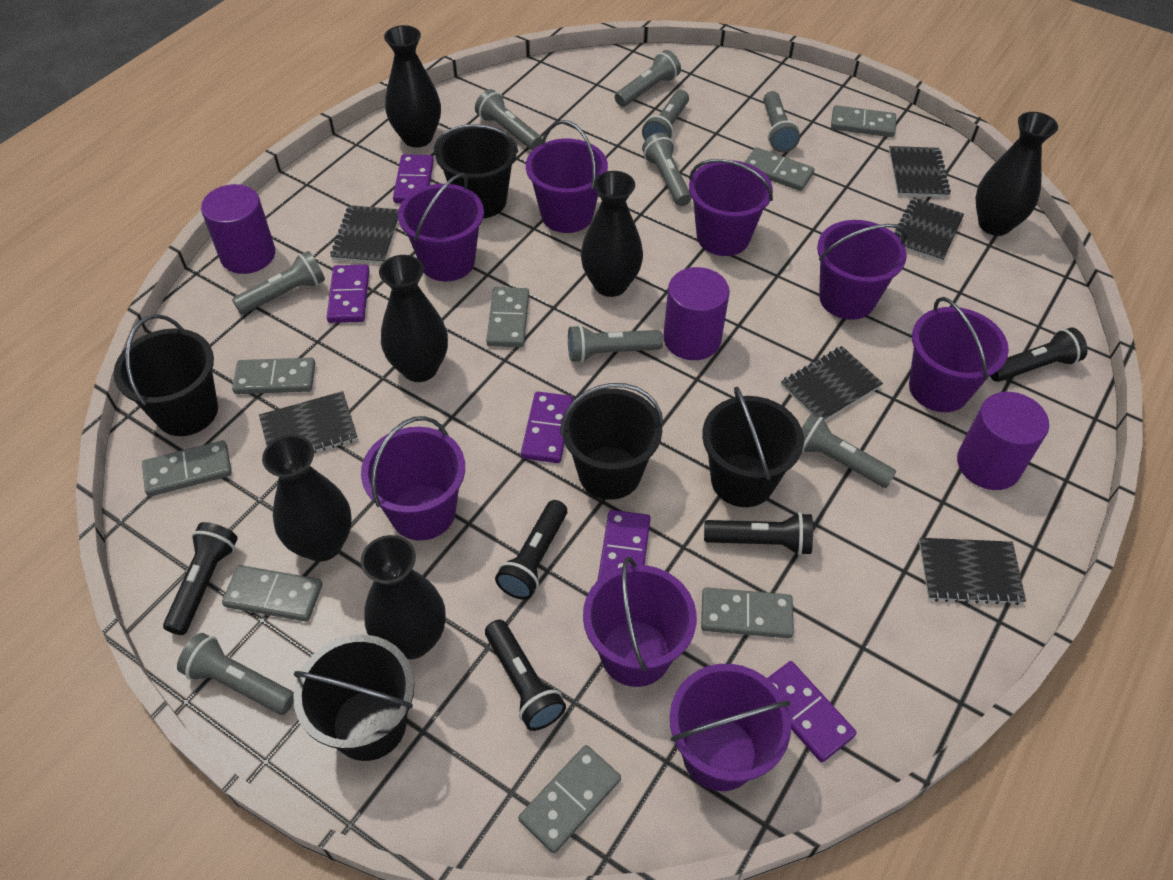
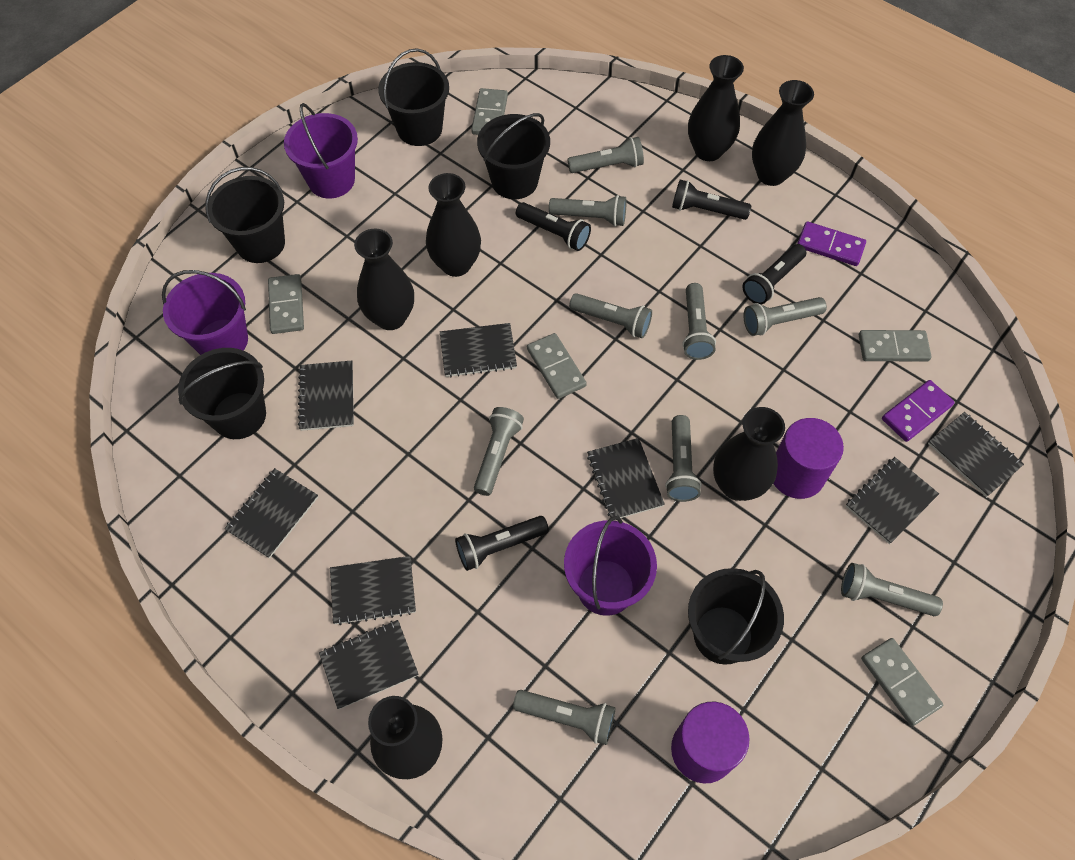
black flashlight: [163,522,238,635] [485,620,566,731] [495,500,567,600] [704,512,813,556] [990,327,1088,382] = 5 -> [455,516,549,571] [516,202,591,251] [672,180,751,220] [743,244,806,305] = 4
black notebook: [259,391,358,453] [330,205,399,264] [781,346,883,421] [889,146,951,197] [894,197,964,262] [919,538,1026,605] = 6 -> [224,468,318,558] [298,361,354,431] [319,620,419,709] [330,556,416,625] [440,323,517,377] [587,438,665,518] [846,457,939,544] [928,412,1024,497] = 8
grey domino: [142,440,232,497] [222,565,323,622] [232,358,316,394] [486,287,529,347] [518,745,621,854] [701,587,794,638] [744,147,815,191] [831,105,896,137] = 8 -> [268,274,304,334] [471,88,508,135] [527,333,587,399] [859,330,931,362] [861,638,943,726] = 5
purple bucket: [361,416,465,540] [398,173,484,281] [526,120,608,233] [583,557,697,687] [670,664,791,791] [689,159,773,256] [817,220,907,320] [909,297,1009,412] = 8 -> [162,270,248,355] [284,103,358,199] [564,516,657,616] = 3
purple cylinder: [201,184,275,274] [663,267,730,360] [957,392,1049,490] = 3 -> [671,701,750,783] [773,418,844,499] = 2
purple domino: [327,265,370,323] [393,154,434,203] [521,391,573,463] [597,510,651,581] [767,661,856,762] = 5 -> [797,221,866,266] [882,380,955,442] = 2

